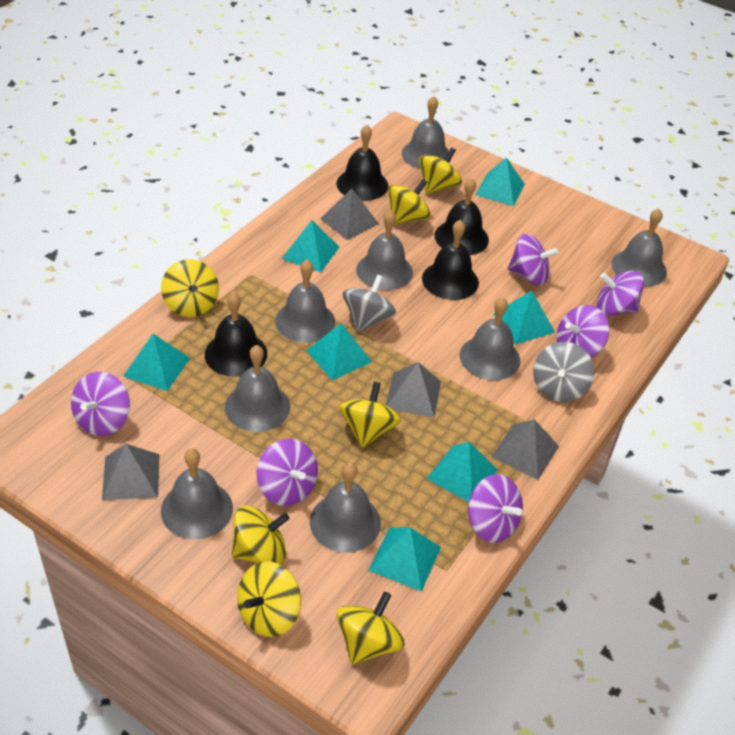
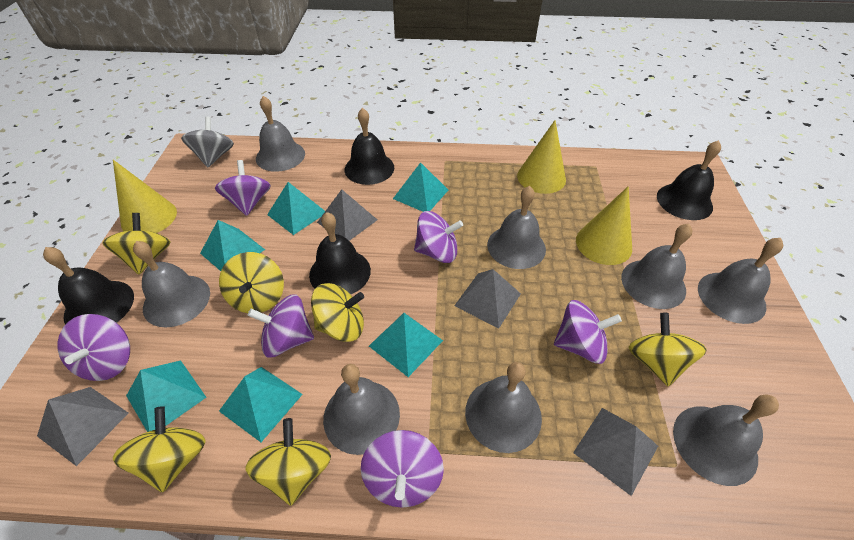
grey spinning top: [343,275,396,332] [533,342,594,402] = 2 -> [181,116,234,167] = 1
turquoise pyramid: [123,334,190,391] [282,220,339,272] [306,323,372,380] [368,527,441,592] [426,442,498,502] [476,157,525,206] [493,291,555,344] = 7 -> [126,360,207,432] [200,220,265,271] [219,367,303,442] [267,182,325,235] [369,313,443,377] [393,162,448,212] = 6
yellow cone: none = 0 -> [113,160,177,233] [517,120,566,194] [576,186,632,265] = 3
yellow spinning top: [161,259,219,317] [232,506,290,565] [237,561,301,637] [336,592,405,665] [339,382,401,448] [388,179,431,225] [419,147,462,194] = 7 -> [102,213,171,275] [113,406,206,492] [219,252,284,313] [246,418,331,506] [311,283,364,342] [628,313,707,386] = 6

